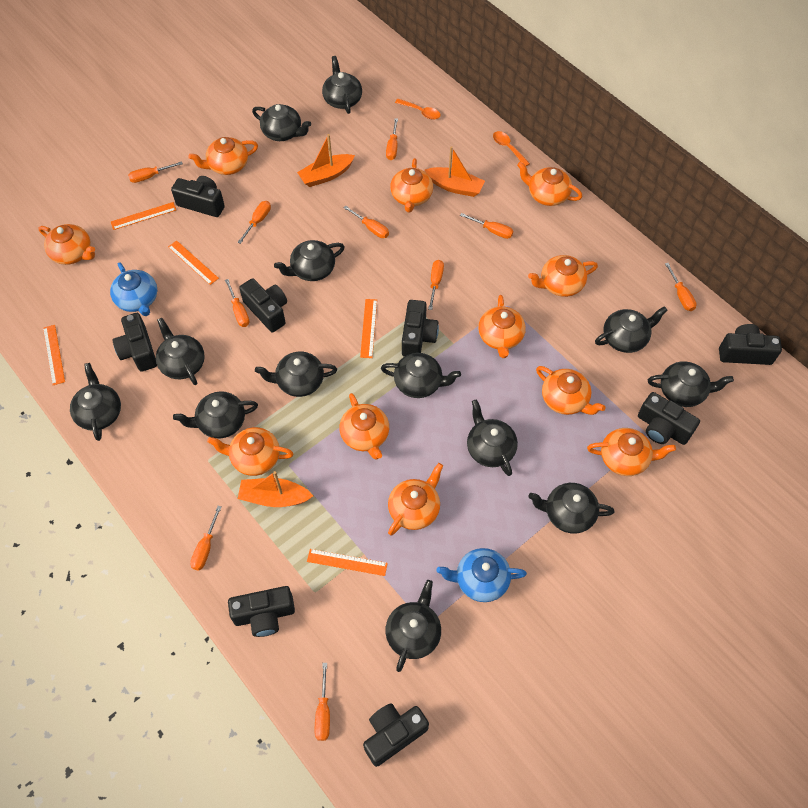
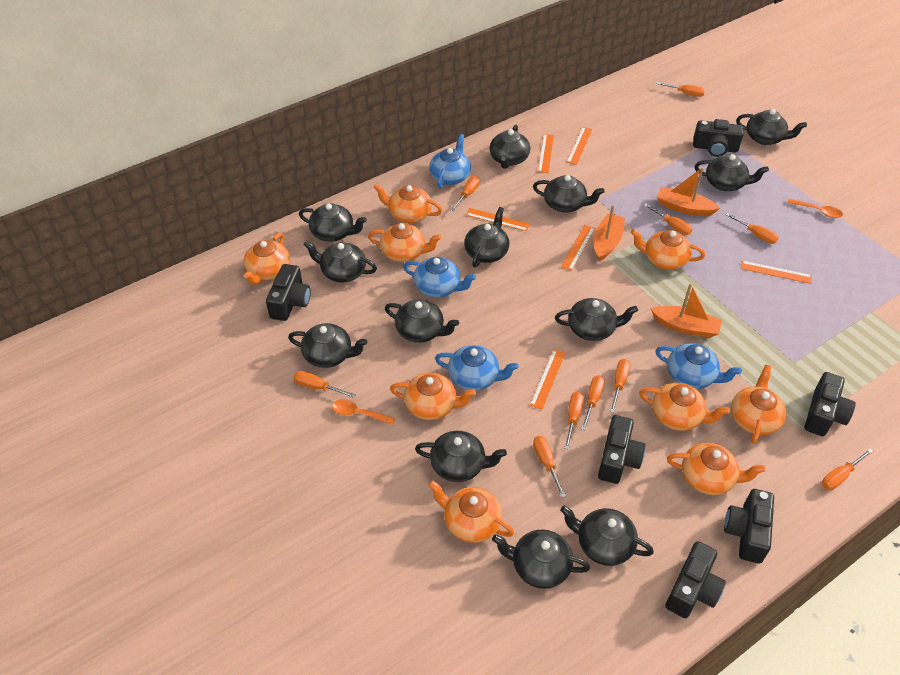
black camera: [113,313,157,372] [171,176,225,217] [228,586,295,637] [239,278,287,333] [363,703,429,767] [402,300,439,357] [638,392,700,445] [719,324,782,365] = 8 -> [266,264,311,321] [598,415,646,484] [666,541,726,618] [693,119,743,157] [724,489,774,564] [805,372,856,436] = 6
blue teapot: [110,262,157,316] [436,548,527,602] = 2 -> [403,257,476,298] [429,134,471,189] [435,345,519,391] [655,343,742,389] = 4
orange ruler: [43,325,65,385] [111,202,176,230] [168,240,219,285] [307,549,388,576] [360,299,377,358] = 5 -> [466,208,530,231] [530,349,566,409] [538,134,554,173] [561,225,595,271] [567,127,592,165] [741,261,812,284] = 6
orange teapot: [38,224,95,265] [188,137,258,175] [207,427,294,476] [339,393,389,459] [388,463,443,535] [390,158,433,212] [478,295,526,358] [517,162,582,206] [528,255,598,297] [536,366,606,415] [587,428,676,476] = 11 -> [243,233,290,285] [368,223,441,262] [374,183,442,223] [390,373,476,420] [428,480,514,543] [631,229,705,270] [639,383,730,431] [667,443,766,495] [731,365,786,444] = 9

